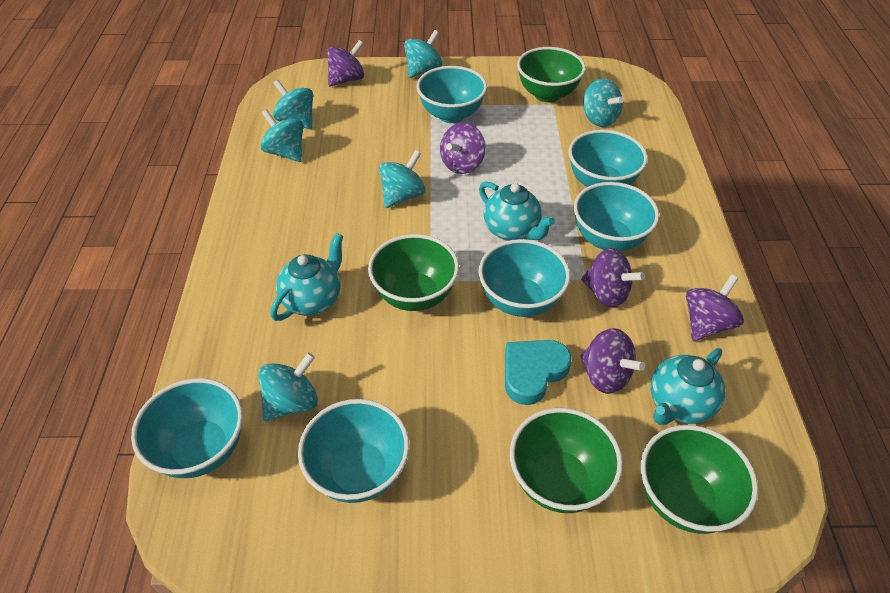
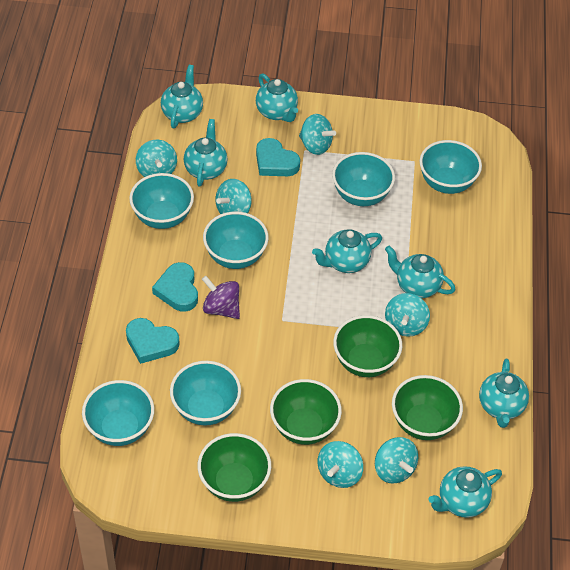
purple spinning top: [327,40,364,87] [440,123,486,174] [581,248,645,308] [581,328,645,394] [686,274,744,341] = 5 -> [202,276,240,319] = 1
turquoise heart: [505,340,572,405] = 1 -> [126,318,180,364] [152,262,198,312] [256,138,300,176] = 3
turquoise teapot: [270,233,343,321] [479,182,555,241] [650,348,725,425] = 3 -> [161,65,203,128] [184,119,228,187] [256,74,298,122] [312,229,382,273] [385,246,456,298] [429,466,502,518] [479,359,529,428] = 7

